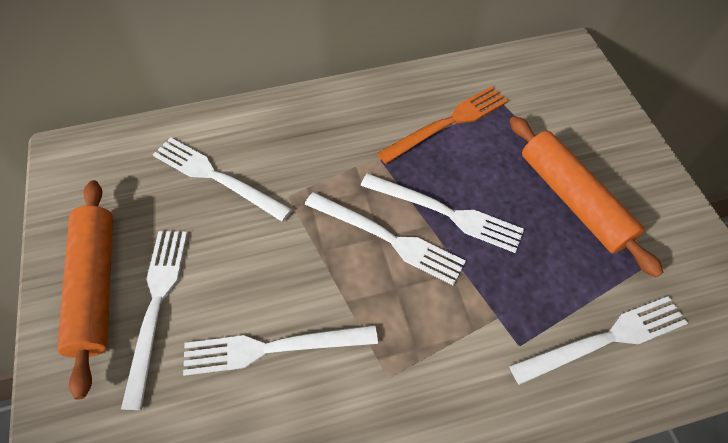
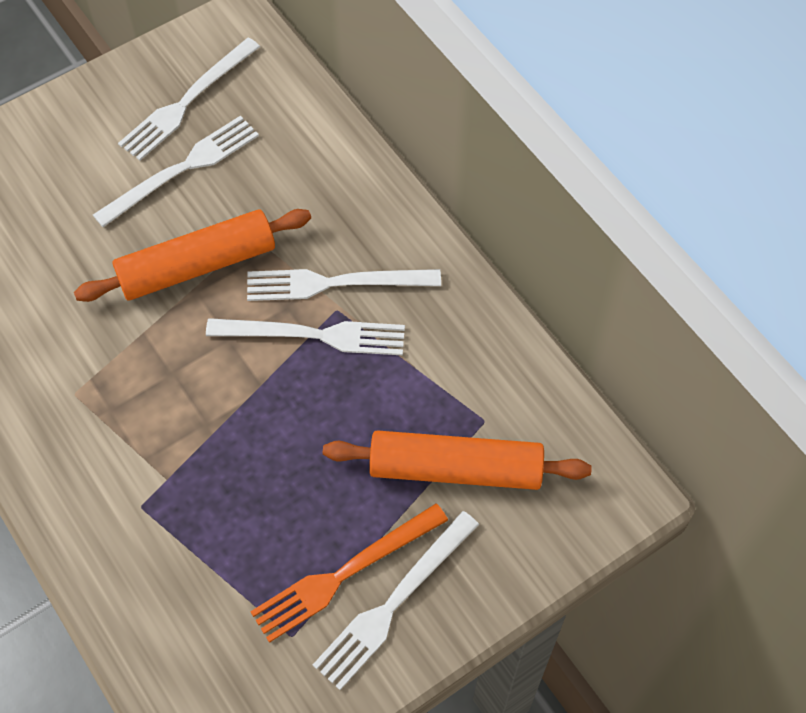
white fork: [121,231,188,410] [153,137,292,222] [183,325,378,376] [305,192,466,285] [361,173,524,253] [509,296,688,385] = 6 -> [93,115,259,227] [118,38,260,161] [206,318,405,356] [247,269,441,301] [313,511,479,690] = 5

